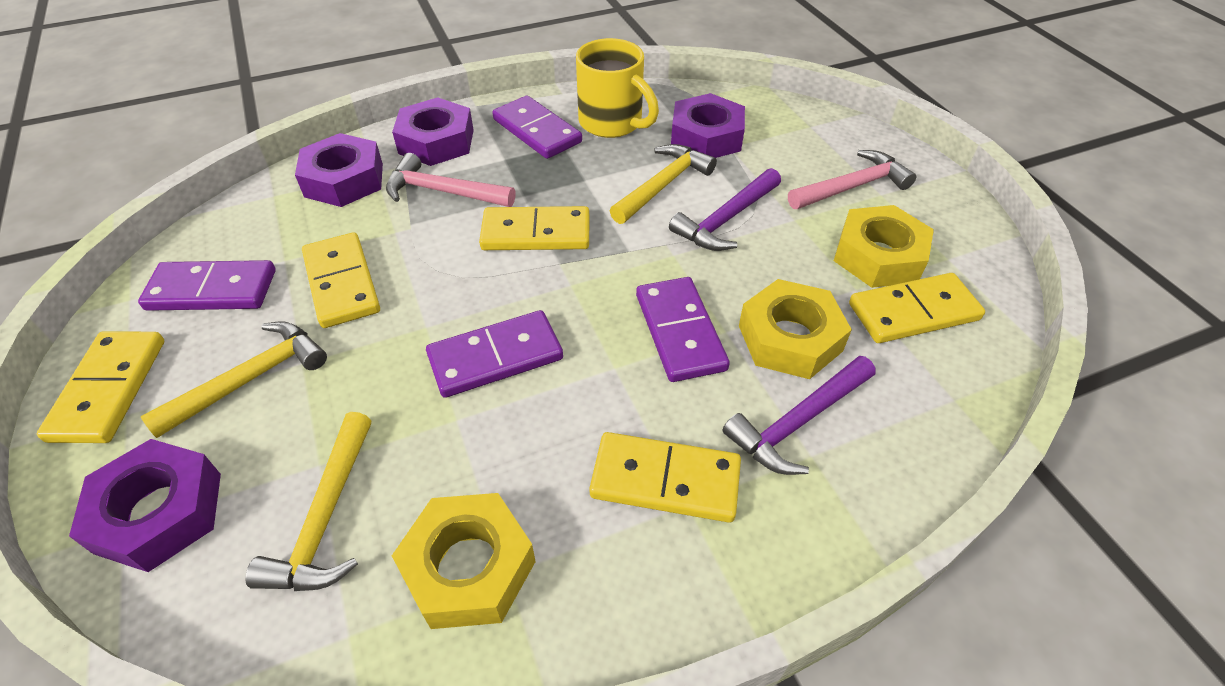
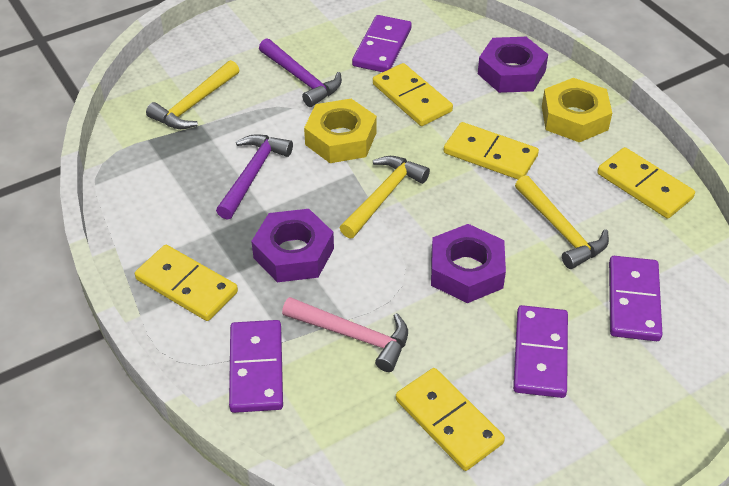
pink hammer: [386,153,515,207] [788,150,916,209] = 2 -> [282,297,408,372] = 1
purple nut: [69,439,221,572] [295,133,383,207] [392,97,474,166] [671,93,745,158] = 4 -> [251,209,334,282] [431,224,506,303] [478,37,548,93] = 3
yellow mug: [576,38,659,138] = 1 -> none = 0
yellow nut: [392,493,536,629] [739,279,852,379] [834,205,934,288] = 3 -> [304,99,377,163] [542,78,612,142] = 2

